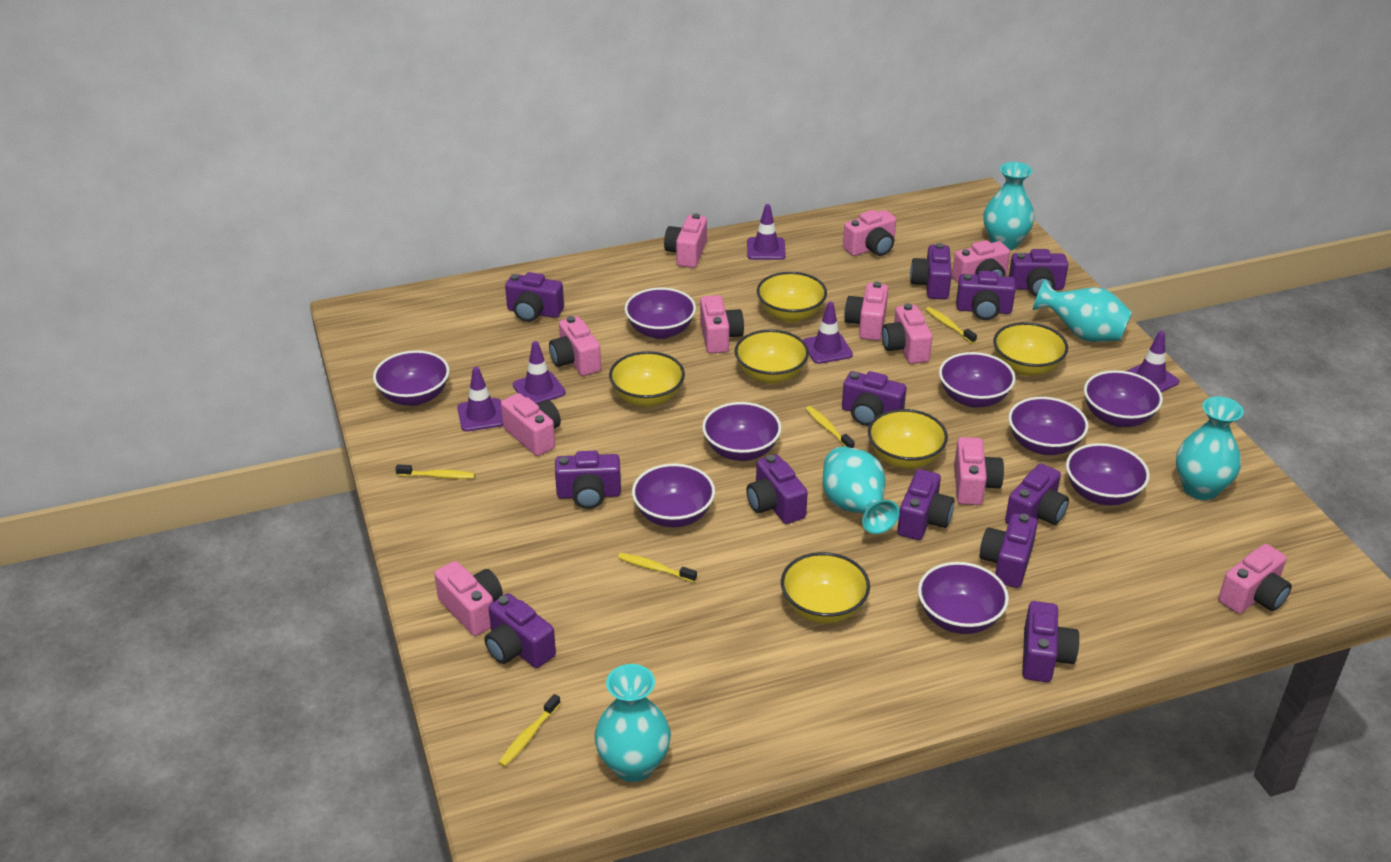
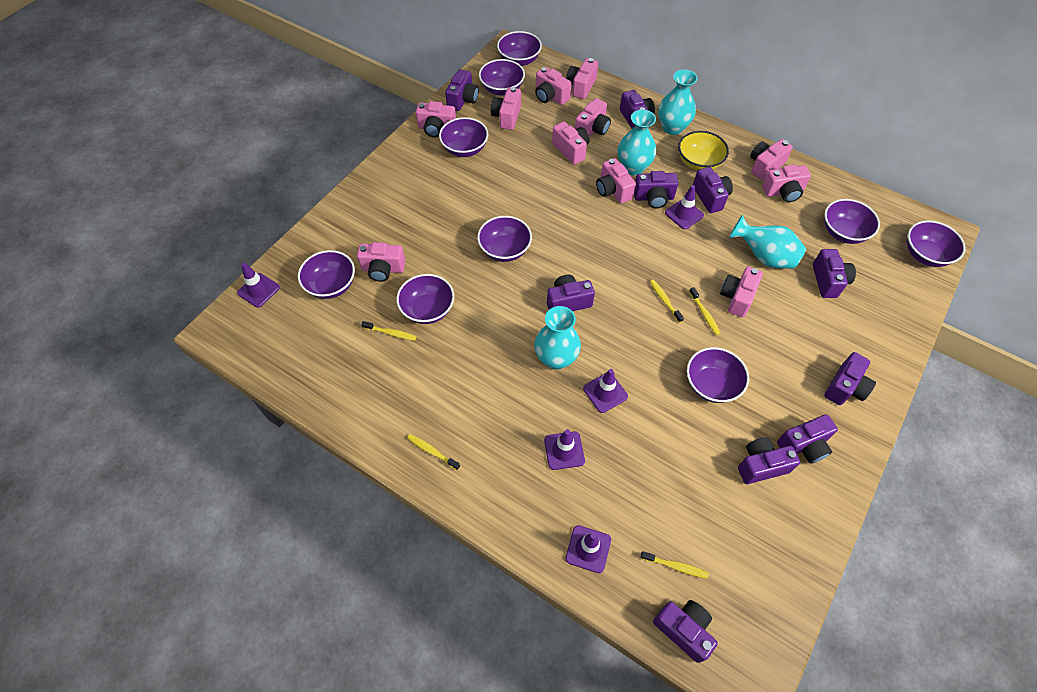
purple camera: [484,593,556,668] [505,272,564,322] [555,451,621,509] [746,454,808,524] [842,371,906,426] [897,469,954,540] [910,243,952,299] [956,271,1016,320] [980,513,1038,588] [1005,463,1069,525] [1009,249,1068,297] [1022,601,1079,682] = 12 -> [445,69,479,111] [547,275,595,311] [620,90,655,129] [634,171,678,209] [653,600,718,663] [693,167,733,213] [738,437,800,484] [777,414,838,464] [813,249,856,298] [824,352,876,405] = 10
turquoise vase: [595,664,671,782] [823,446,900,534] [984,162,1035,250] [1033,279,1132,342] [1176,396,1244,500] = 5 -> [534,306,581,370] [618,110,656,175] [658,69,698,135] [729,215,806,269] = 4
yellow bowl: [609,351,685,407] [735,330,809,384] [757,272,827,322] [781,552,870,624] [868,409,948,469] [993,322,1068,376] = 6 -> [678,131,729,171] = 1

